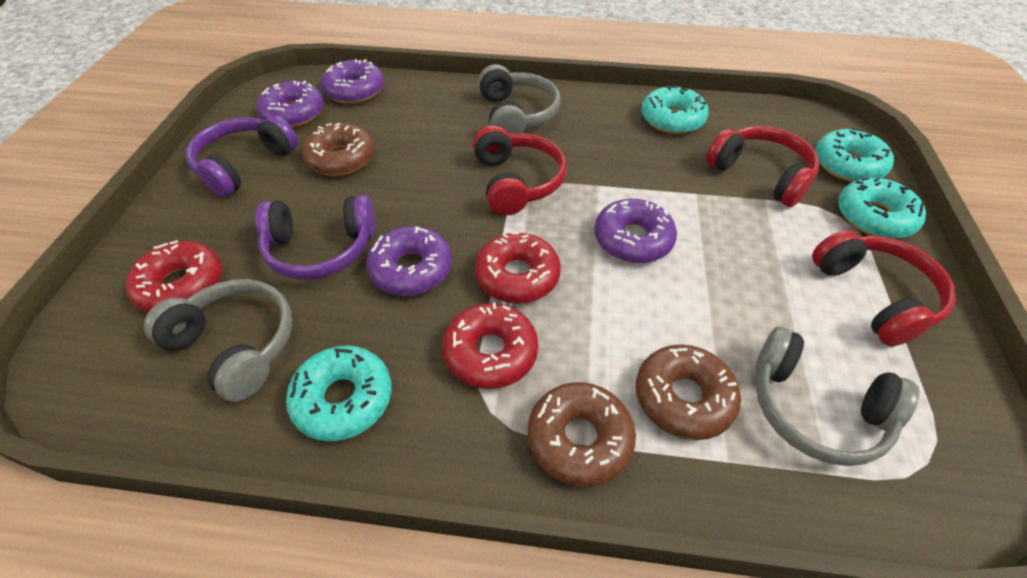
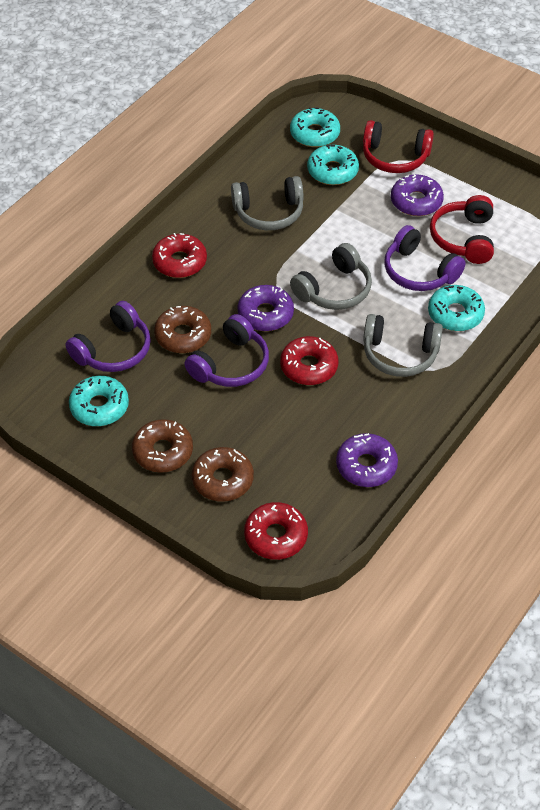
purple donut: [256,81,324,127] [321,59,384,104] [366,226,452,296] [594,199,677,263] = 4 -> [237,285,294,331] [336,433,398,487] [391,174,444,216] = 3
purple headphones: [186,115,298,197] [255,195,375,280] = 2 -> [65,301,151,372] [184,314,269,387] [384,225,466,291] = 3
red headphones: [473,125,567,215] [706,126,819,207] [812,230,956,346] = 3 -> [363,120,434,173] [430,195,494,264] = 2

